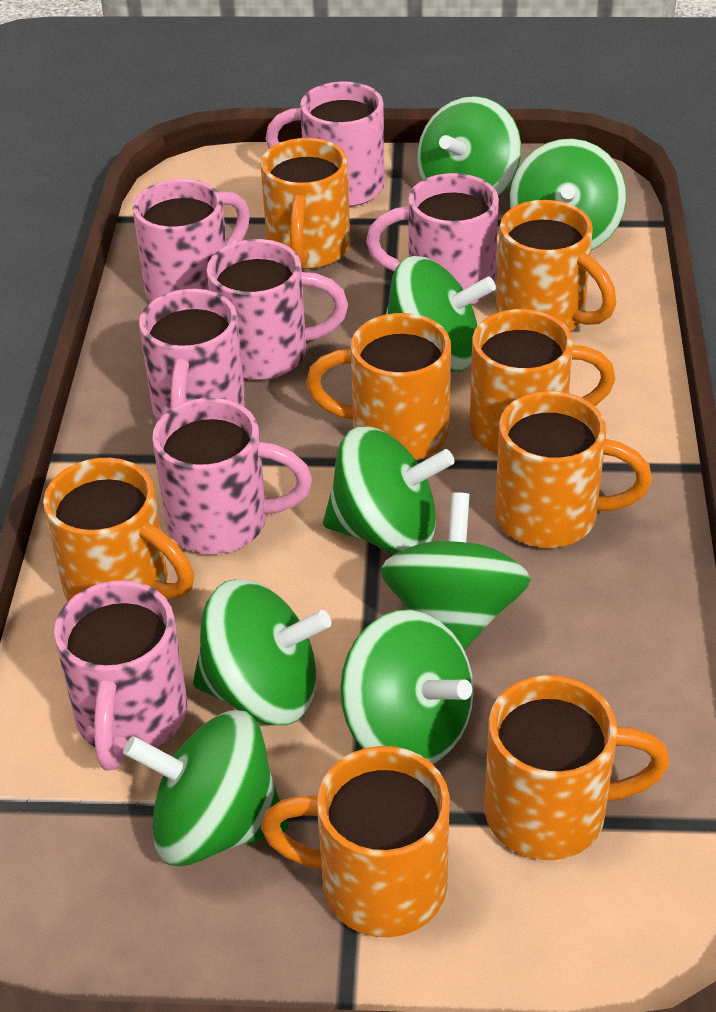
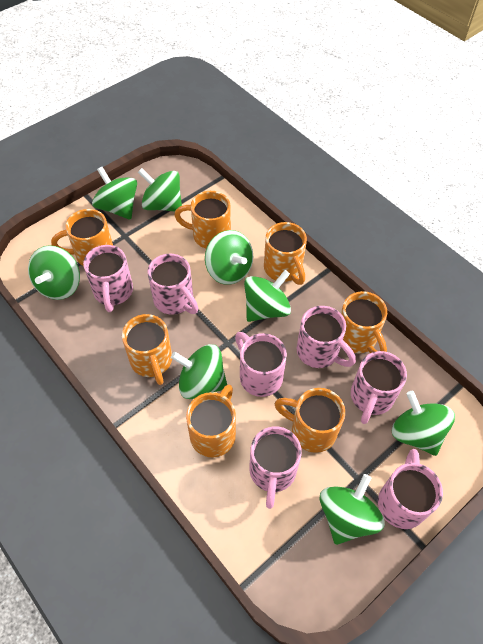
orange mug: [43,458,194,601] [261,138,350,269] [261,746,450,938] [306,313,451,460] [470,309,616,454] [484,675,670,860] [495,391,652,548] [496,200,616,331] = 8 -> [51,209,113,266] [122,314,172,385] [174,191,231,248] [186,384,236,457] [264,222,307,285] [274,388,345,453] [341,291,387,353] = 7

